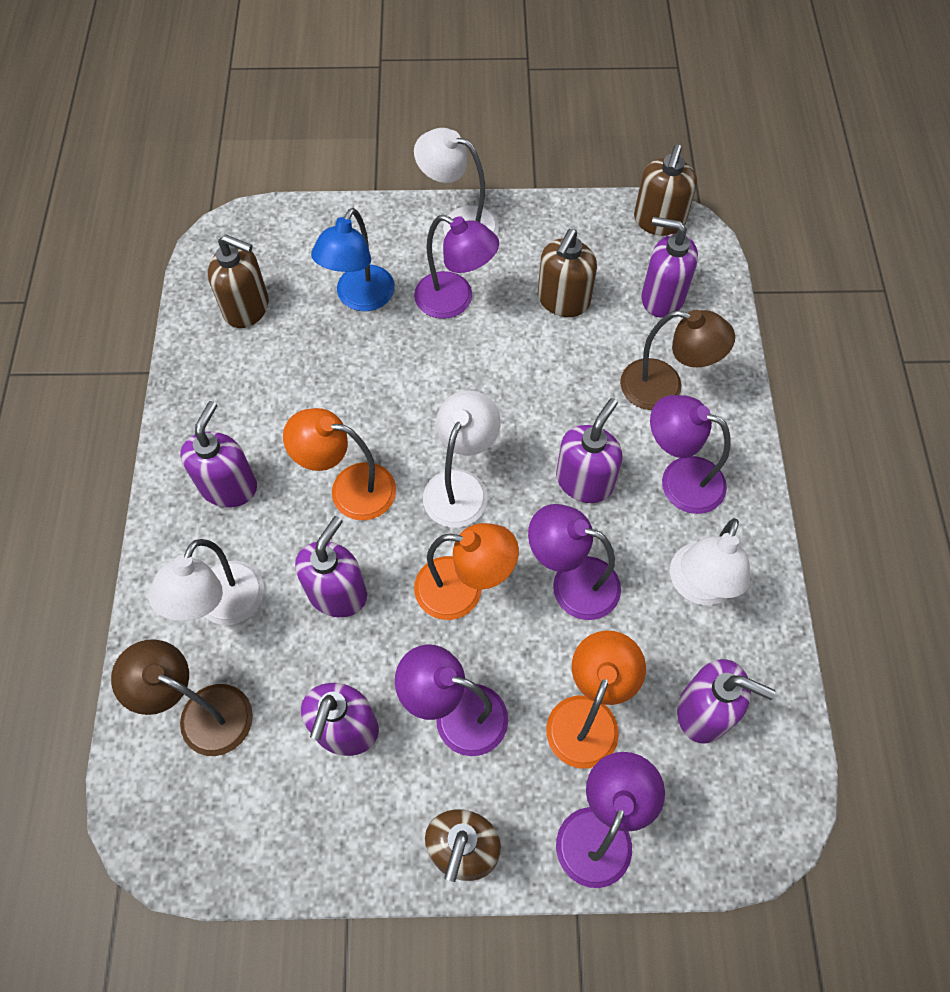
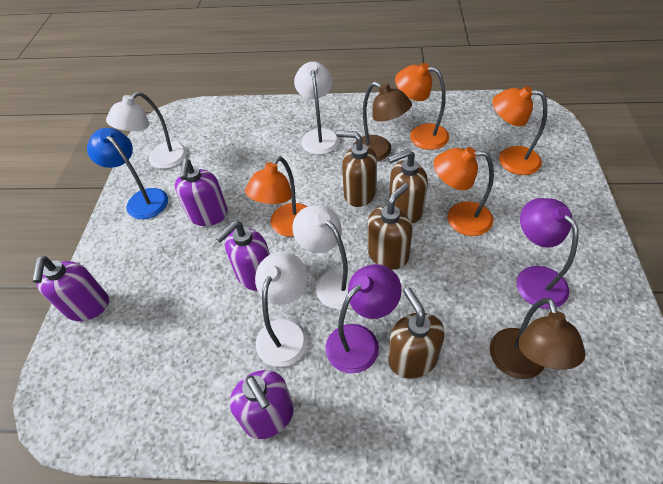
orange lamp: [283,408,396,521] [414,523,519,620] [546,631,646,768] = 3 -> [245,156,308,237] [395,63,449,150] [434,147,494,236] [492,86,547,175] = 4
purple lamp: [395,644,508,756] [414,215,499,319] [528,504,621,620] [556,752,665,888] [650,395,731,514] = 5 -> [326,264,402,374] [517,198,579,309] = 2
purple soap dispenser: [180,401,257,507] [295,516,367,617] [301,683,379,756] [556,398,623,503] [641,217,698,318] [677,659,776,744] = 6 -> [33,256,109,321] [175,159,228,226] [216,221,270,291] [230,370,294,439] = 4

